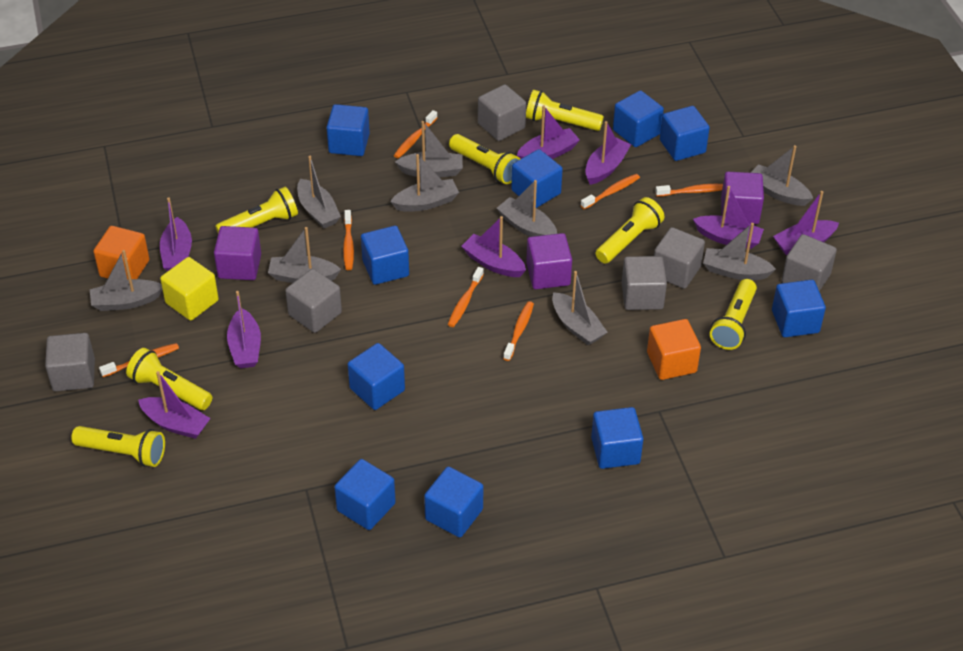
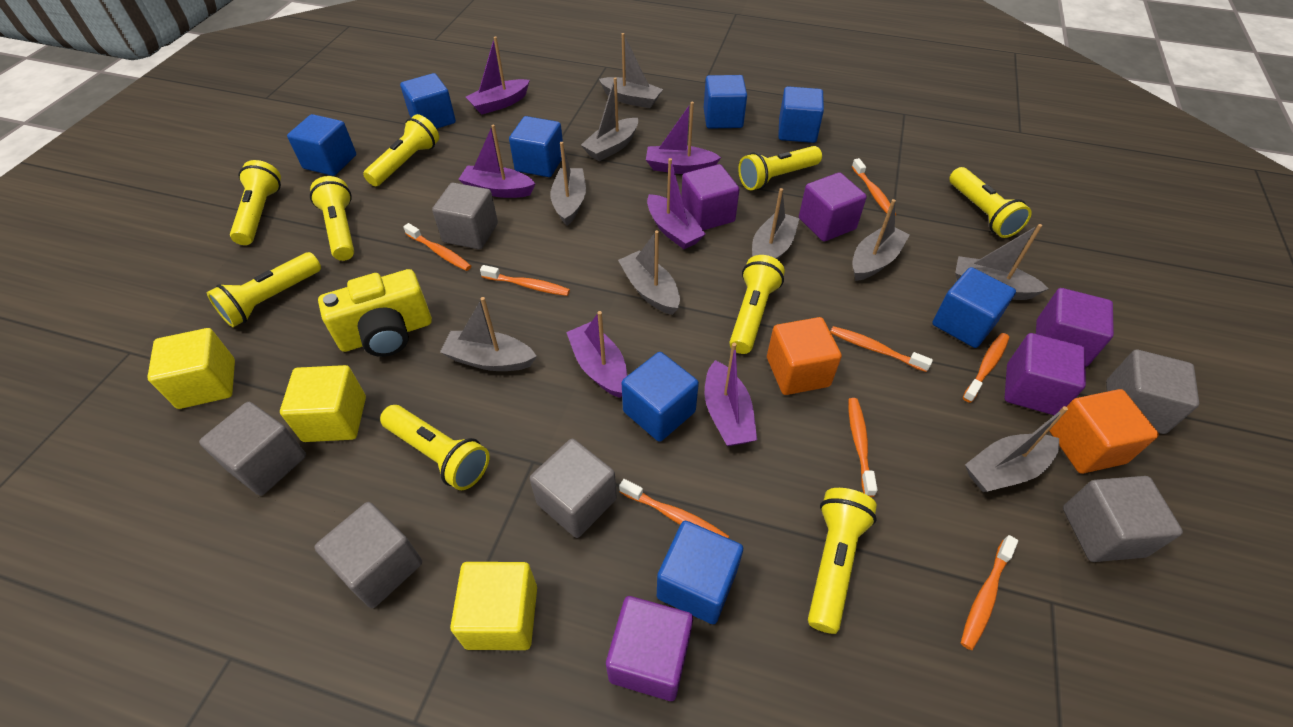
blue cube: [326,104,370,156] [334,459,396,530] [348,343,405,410] [361,226,409,285] [424,467,483,537] [511,149,563,208] [591,407,644,469] [613,90,664,147] [660,106,710,161] [772,280,826,337] = 10 -> [287,114,356,176] [400,73,456,129] [509,116,563,177] [622,352,699,442] [657,521,743,624] [704,75,747,129] [778,86,824,143] [932,267,1016,348] = 8
orange toothbrush: [99,343,179,377] [343,210,354,270] [394,110,437,159] [448,267,484,327] [503,301,534,361] [580,174,640,210] [655,184,723,197] = 7 -> [403,223,471,271] [480,265,570,296] [619,479,729,538] [830,326,933,372] [848,398,878,497] [852,158,896,216] [961,535,1018,650] [963,333,1009,403] = 8
purple boat: [138,371,211,439] [160,198,192,271] [227,291,261,368] [461,216,526,277] [517,105,580,159] [585,121,631,185] [693,186,764,249] [773,191,839,255] = 8 -> [458,125,535,198] [466,36,530,115] [566,311,627,398] [646,102,721,174] [647,158,705,249] [705,343,757,446] = 6
purple cube: [214,226,261,280] [526,233,572,289] [721,172,764,224] = 3 -> [606,596,693,701] [681,164,740,230] [799,172,867,242] [1004,333,1086,415] [1036,288,1114,367] = 5
yellow camera: none = 0 -> [318,269,432,357] = 1
yellow cube: [160,257,219,321] = 1 -> [147,328,235,409] [280,365,366,442] [450,562,537,650] = 3
yellow flashlight: [71,426,165,467] [126,348,212,410] [215,187,298,233] [449,134,520,184] [526,90,604,131] [595,197,664,264] [710,279,757,350] = 7 -> [207,252,321,327] [230,160,281,245] [310,176,354,261] [363,114,439,186] [380,405,489,490] [729,255,785,354] [738,146,822,190] [808,488,877,634] [949,167,1032,238] = 9

